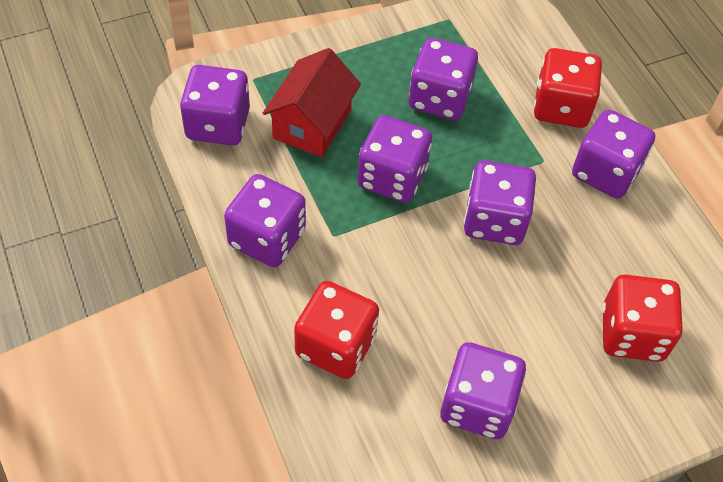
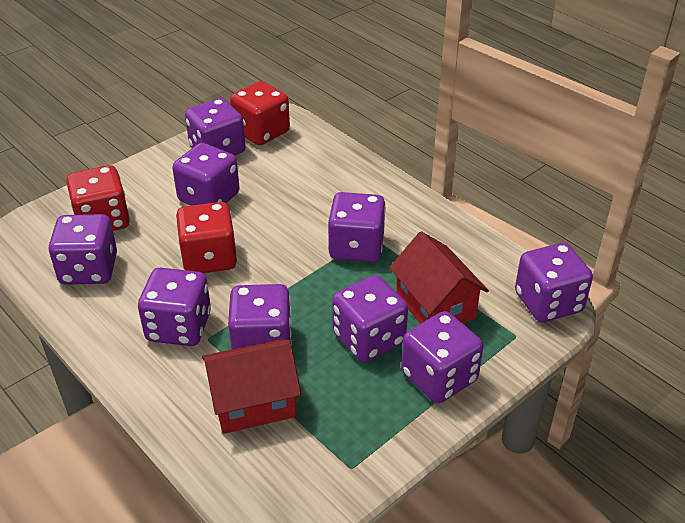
purple dice: [180,65,250,145] [224,174,306,267] [357,115,432,203] [409,38,478,120] [440,342,526,439] [464,160,536,245] [572,110,655,199] = 7 -> [49,214,117,285] [138,268,211,346] [172,143,240,206] [185,98,246,156] [228,284,292,350] [328,192,386,262] [332,275,408,362] [401,311,484,403] [515,243,593,323] = 9
red house: [263,48,361,158] = 1 -> [202,339,301,434] [389,231,489,324] = 2

